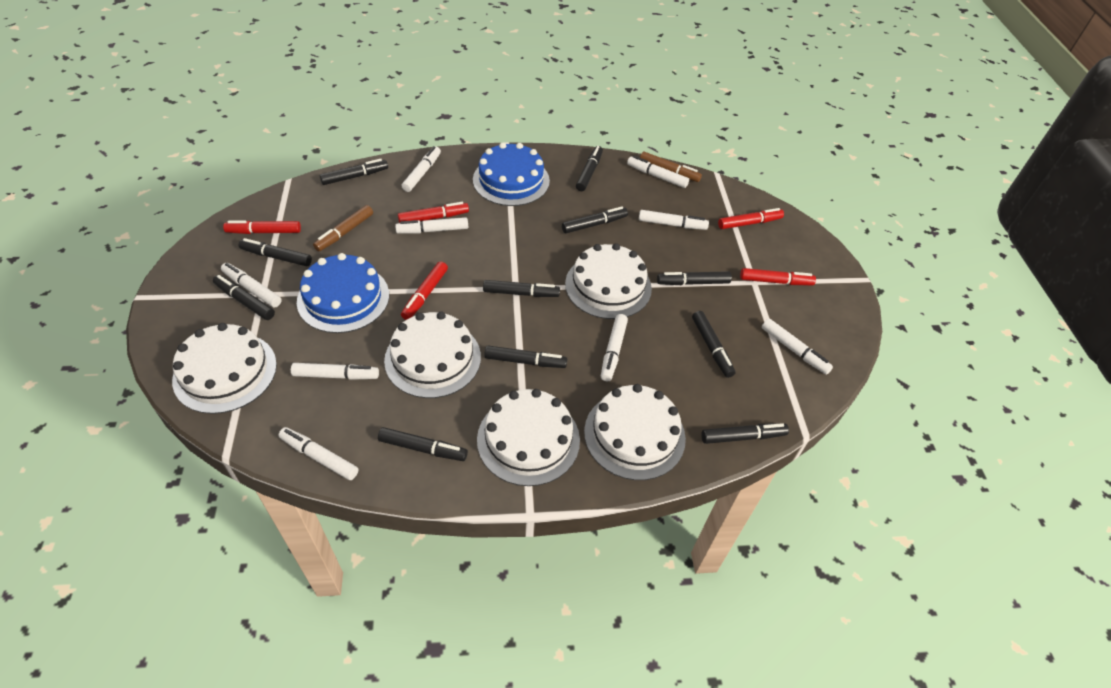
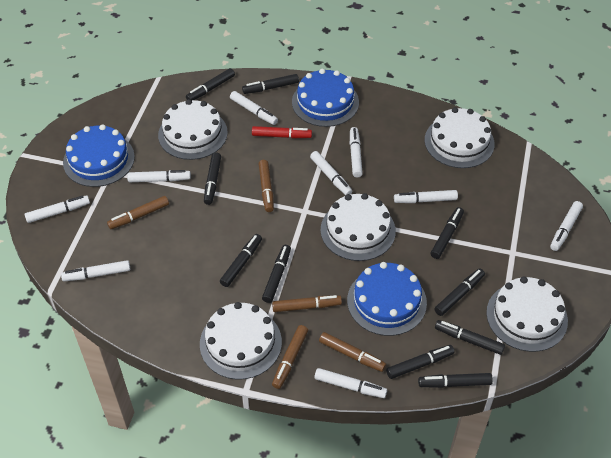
black marker: [213,275,275,320] [239,238,312,267] [320,159,388,185] [378,427,468,461] [483,280,560,297] [484,346,567,368] [562,206,628,234] [576,146,603,191] [657,271,732,285] [692,311,736,378] [701,423,789,444] = 11 -> [186,68,235,100] [204,152,221,205] [220,234,262,287] [242,74,299,94] [262,245,291,303] [386,345,455,379] [418,373,493,388] [430,207,464,259] [434,268,485,316] [435,320,505,355] = 10
blue cake: [297,253,389,333] [473,142,550,206] = 2 -> [63,124,135,187] [292,69,359,127] [347,262,427,336] = 3
brown marker: [313,205,373,251] [640,152,702,182] = 2 -> [107,196,169,229] [259,160,274,212] [272,295,342,312] [272,325,308,389] [319,332,386,372] = 5
red marker: [223,220,301,234] [398,202,469,223] [401,261,448,320] [718,208,784,229] [740,268,816,286] = 5 -> [252,126,312,139] = 1

